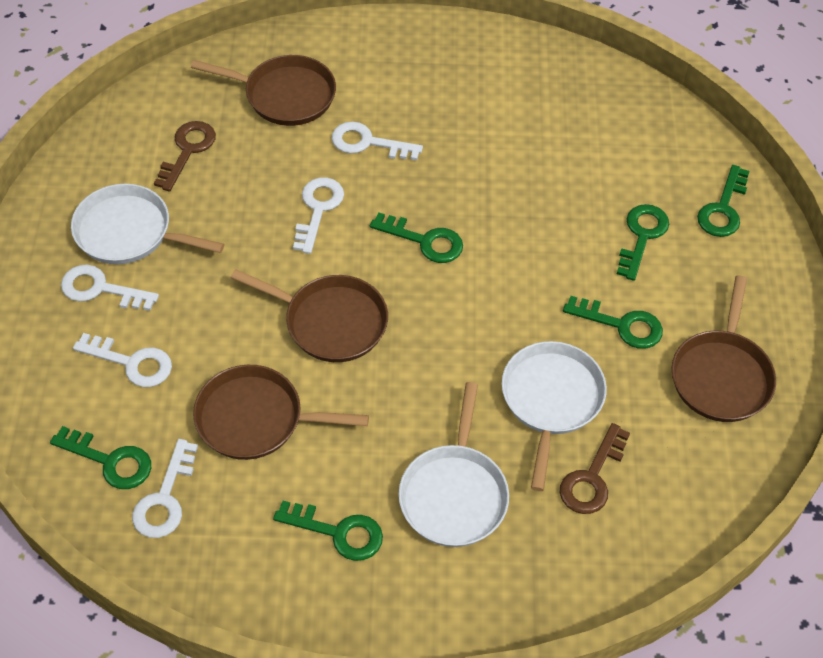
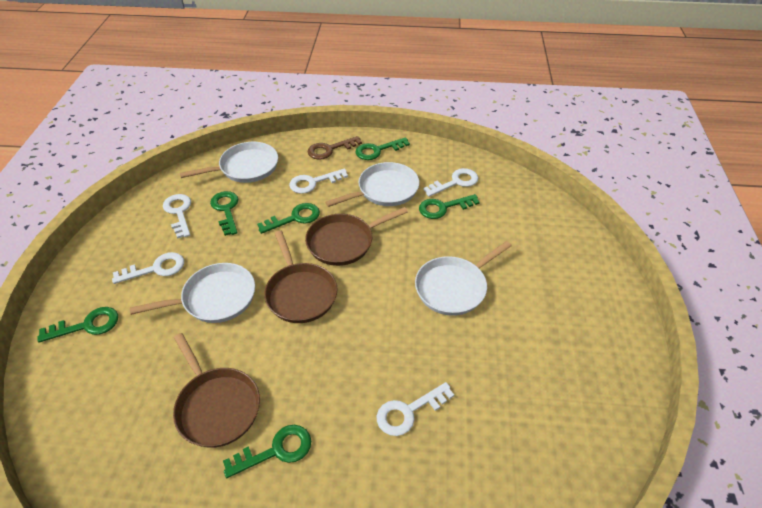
brown key: [154,121,216,191] [560,423,630,514] = 2 -> [308,136,362,160] = 1
brown pan: [191,55,336,126] [193,365,369,460] [231,269,388,362] [671,275,776,422] = 4 -> [173,333,260,448] [264,231,338,323] [305,207,408,266] = 3
white pan: [71,184,224,264] [398,382,509,547] [502,341,607,491] = 3 -> [130,263,255,323] [180,142,278,183] [325,162,419,207] [415,241,512,316] = 4

